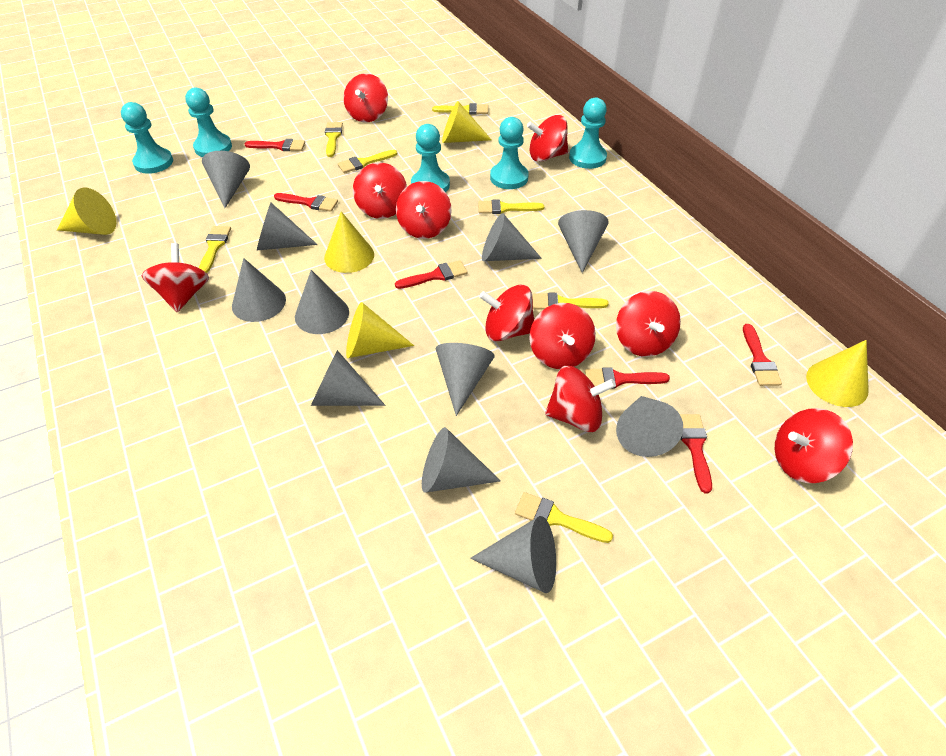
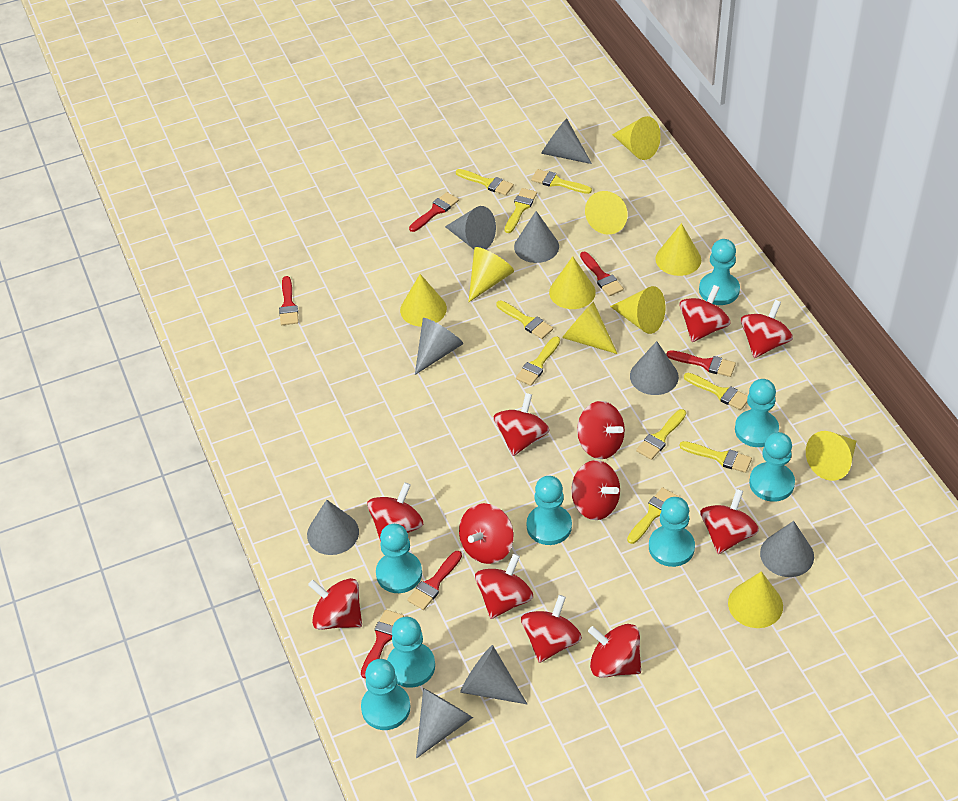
grey cone: [202,151,250,208] [232,258,286,322] [257,203,318,250] [295,270,349,334] [311,350,385,406] [422,427,501,493] [435,343,495,416] [470,516,556,593] [482,213,542,261] [558,210,609,273] [616,396,683,457] = 11 -> [307,500,359,555] [415,318,463,375] [416,688,473,759] [445,206,496,249] [460,645,527,704] [514,211,559,263] [541,118,592,164] [630,341,679,395] [760,521,814,577] = 9
red spinning top: [141,243,209,312] [343,73,388,122] [353,162,407,219] [396,181,452,239] [479,285,534,341] [527,115,568,162] [530,303,596,369] [545,366,616,432] [616,291,681,357] [775,408,853,483] = 10 -> [308,578,362,630] [367,482,423,542] [459,503,514,564] [475,553,533,619] [493,393,550,456] [521,595,582,663] [571,460,620,520] [577,401,625,459] [588,624,641,678] [679,285,730,342] [700,489,759,554] [741,300,793,358] = 12
turquoise pawn: [121,102,173,174] [185,88,232,157] [411,124,450,192] [490,117,529,189] [569,98,607,169] = 5 -> [361,659,410,730] [376,524,422,593] [387,617,435,688] [527,476,572,545] [649,497,695,567] [699,239,740,305] [735,379,779,447] [749,432,795,502] = 8
yellow brush: [199,226,231,273] [325,122,343,157] [338,150,397,173] [432,103,488,115] [478,199,544,214] [515,492,613,543] [532,293,609,310] = 7 -> [456,169,514,195] [496,301,553,339] [505,188,537,233] [516,336,560,386] [531,169,592,194] [627,487,678,544] [636,409,686,460] [680,441,752,473] [684,373,748,410] = 9
yellow cone: [57,188,116,235] [324,211,374,273] [346,302,414,358] [442,101,492,143] [806,340,869,407] = 5 -> [400,274,447,327] [469,247,514,302] [549,256,596,309] [562,302,617,354] [585,191,628,235] [610,286,666,334] [612,116,661,160] [656,223,701,276] [728,571,783,628] [806,431,856,481] = 10

